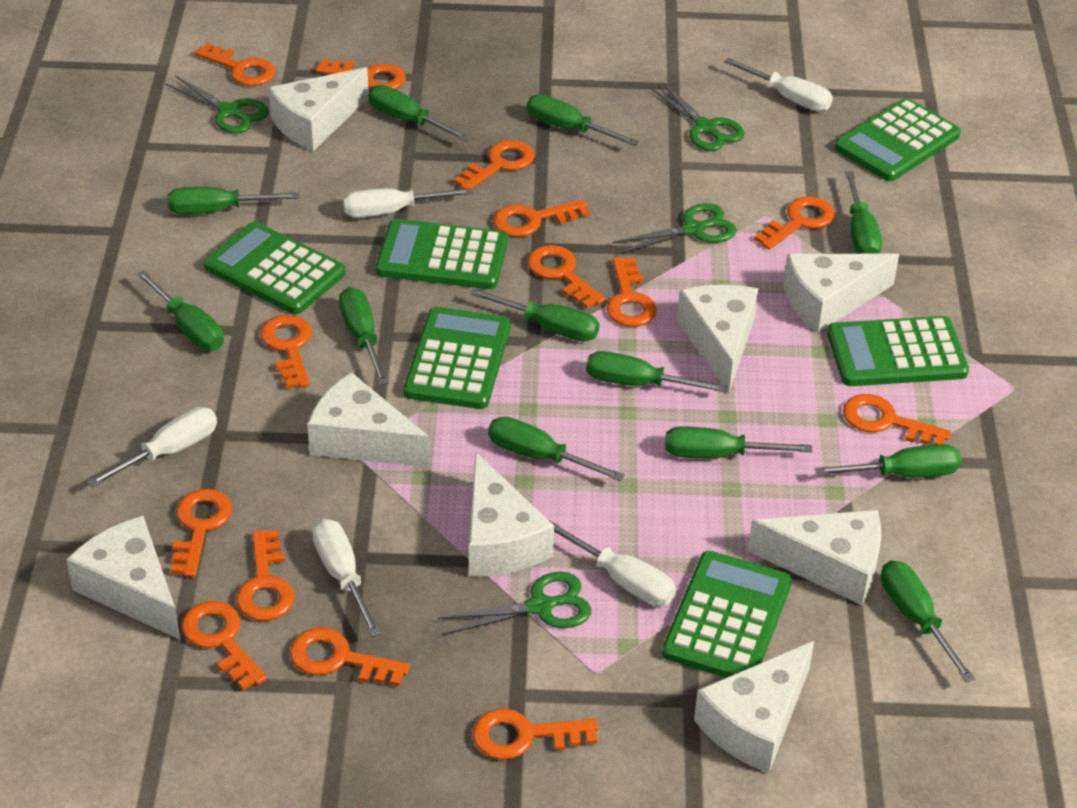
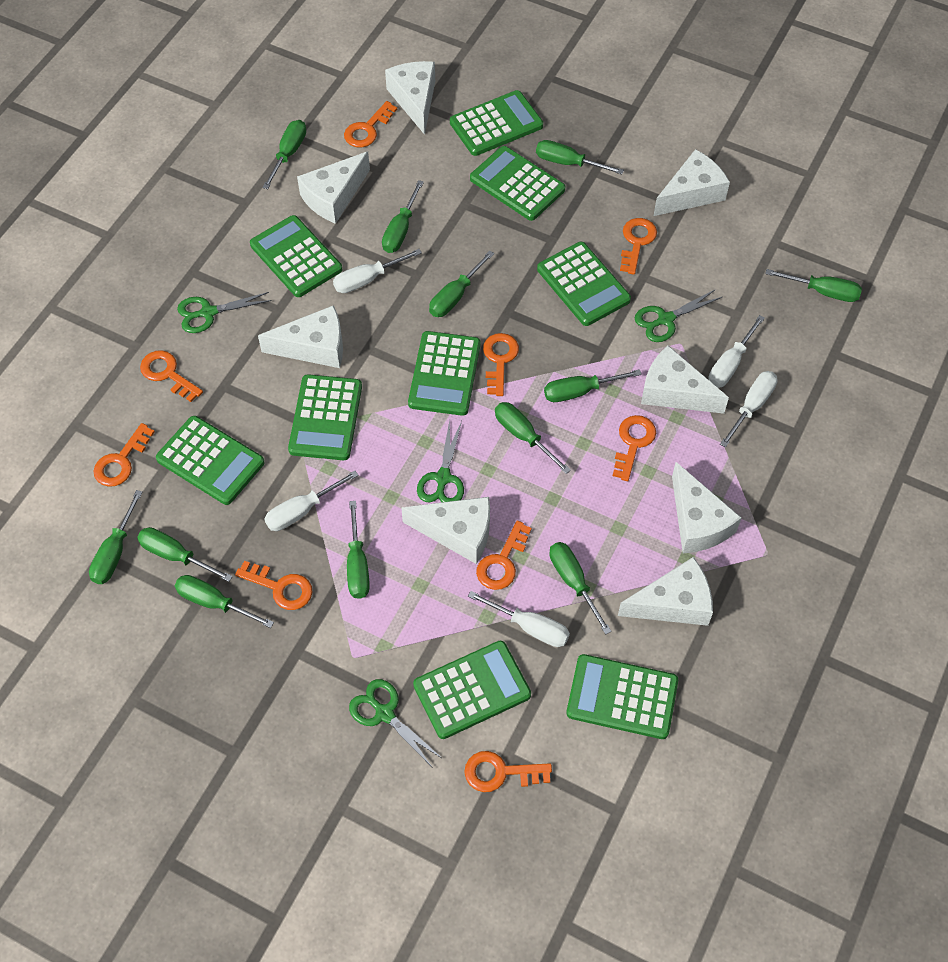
green calculator: [204,222,346,314] [376,219,508,289] [404,307,511,409] [662,551,792,678] [827,316,969,386] [835,98,961,181] = 6 -> [156,416,265,505] [250,215,342,297] [288,374,362,460] [408,331,481,416] [413,641,531,739] [450,90,543,156] [470,146,565,221] [537,242,631,326] [566,654,678,739] = 9
orange key: [170,489,232,577] [181,601,267,691] [195,43,276,86] [236,530,295,621] [260,315,312,388] [290,627,410,686] [316,58,406,89] [454,140,534,189] [472,708,598,760] [493,199,589,237] [527,245,605,308] [606,257,657,327] [754,196,835,250] [843,394,951,445] = 14 -> [94,423,155,487] [140,350,203,402] [235,561,312,610] [344,101,397,148] [464,751,552,792] [476,521,532,590] [483,333,519,396] [613,415,656,481] [620,218,657,275] = 9

